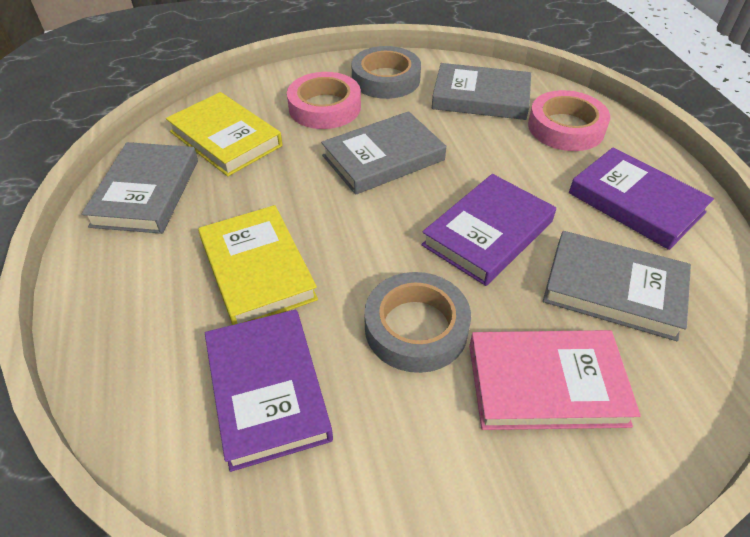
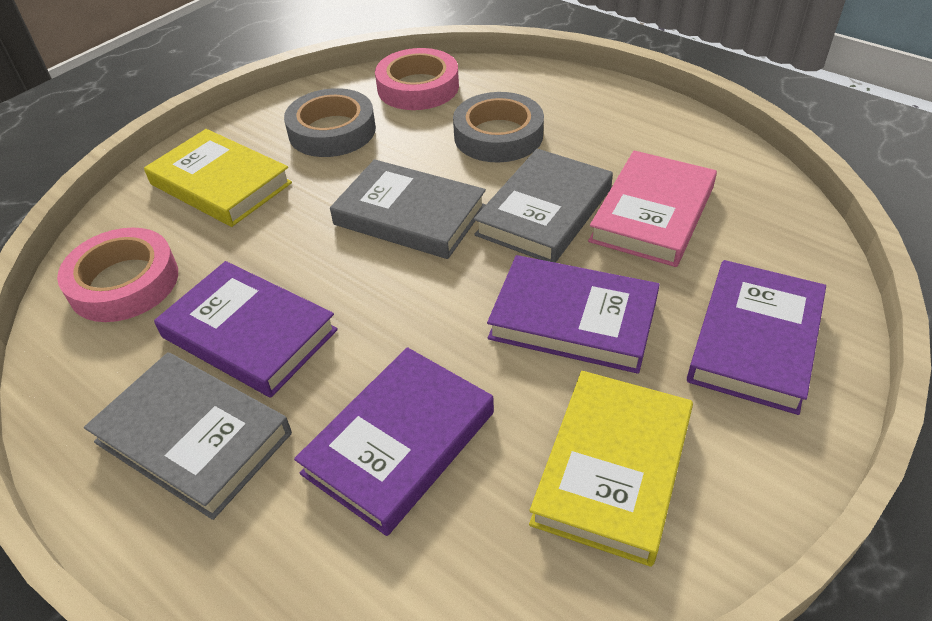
grey book: [82,142,198,234] [321,111,446,195] [432,63,531,120] [543,231,691,341] = 4 -> [84,352,292,520] [330,159,486,259] [474,149,613,263] = 3
purple book: [205,310,333,472] [421,174,556,286] [569,147,714,250] = 3 -> [154,261,338,398] [294,347,494,536] [487,255,660,374] [687,260,826,415] = 4

